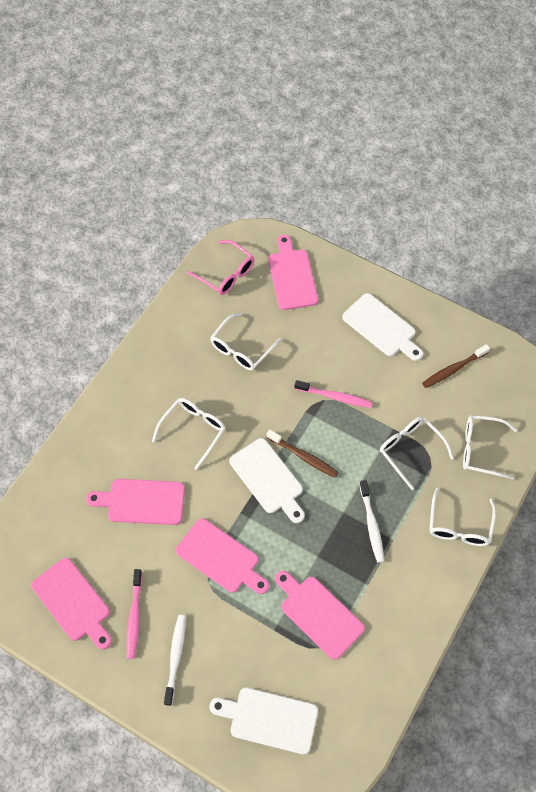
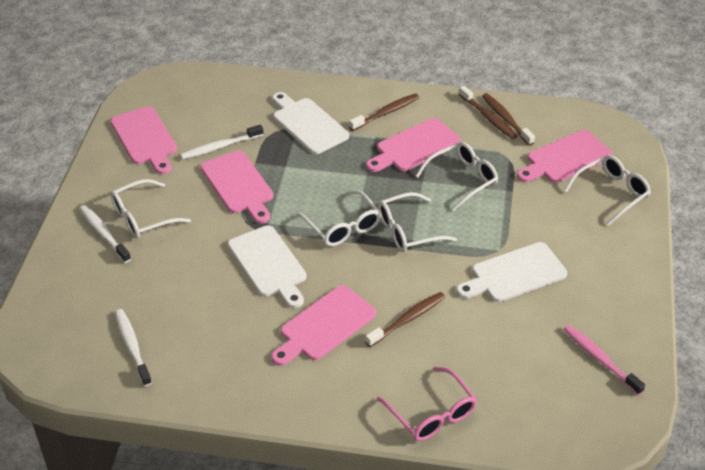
brown toothbrush: [266,429,339,478] [422,344,490,388] = 2 -> [349,93,419,131] [365,292,445,347] [459,86,517,139] [482,93,535,146] = 4
pink toothbrush: [127,569,142,659] [295,380,373,408] = 2 -> [563,325,645,395] = 1
white toothbrush: [164,615,186,706] [360,480,384,563] = 2 -> [79,205,131,263] [115,309,152,387] [180,124,263,160] = 3

